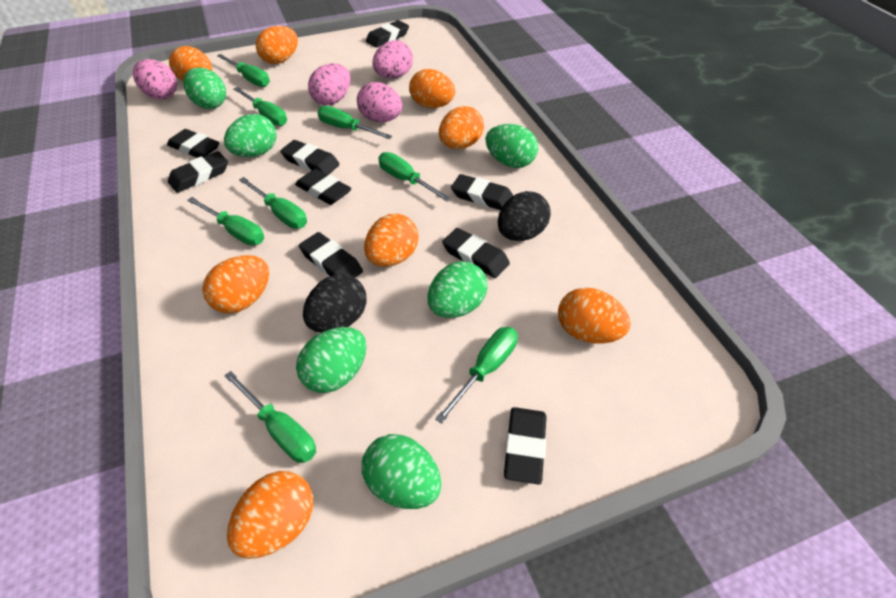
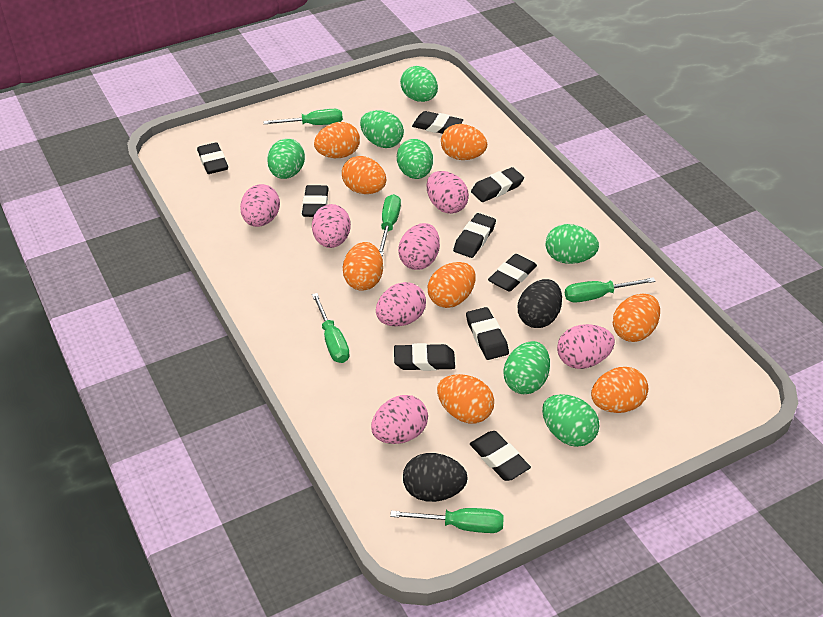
green egg: [183,67,226,109] [224,114,277,157] [296,327,366,393] [362,434,442,509] [428,261,488,318] [485,124,538,168] = 6 -> [267,139,305,179] [360,110,404,148] [397,139,433,179] [400,66,438,102] [504,341,550,394] [542,394,599,447] [546,224,599,264] = 7
green screwdriver: [187,197,264,245] [217,54,270,87] [224,371,316,463] [234,87,287,126] [239,177,307,229] [317,106,393,139] [378,152,451,202] [435,327,518,424] = 8 -> [263,109,343,125] [312,293,350,363] [379,194,401,256] [390,508,504,533] [565,277,656,303] = 5
pink egg: [133,59,177,99] [308,63,350,105] [357,82,402,122] [373,40,413,79] = 4 -> [240,184,280,227] [312,204,351,248] [371,395,428,444] [376,282,426,326] [398,223,440,270] [427,171,469,214] [557,324,615,369] = 7

